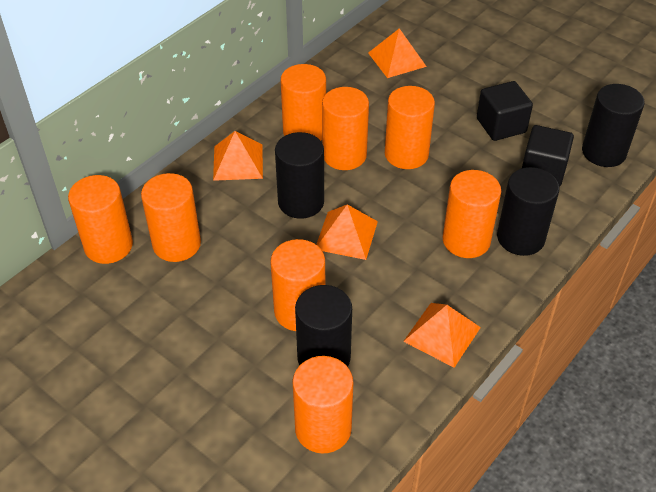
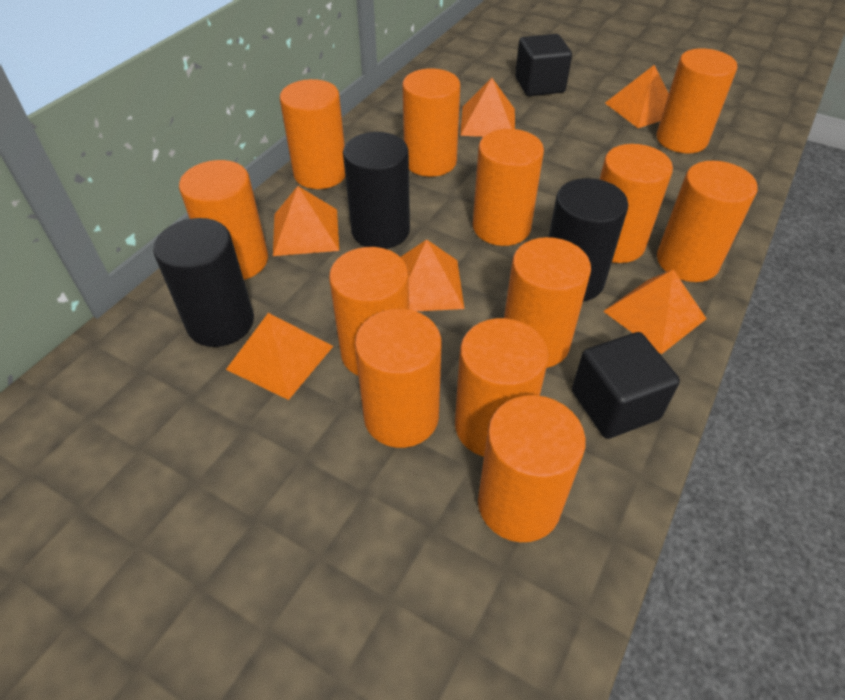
black cylinder: [275,132,324,219] [295,285,352,367] [497,167,559,256] [582,84,644,167] = 4 -> [153,218,254,347] [343,132,410,249] [549,178,628,302] = 3
orange cylinder: [68,175,133,264] [141,173,201,262] [270,239,325,331] [280,64,326,141] [292,356,353,453] [322,87,369,170] [385,86,435,169] [443,170,501,258] = 8 -> [179,160,268,280] [280,79,345,189] [329,247,409,376] [355,309,441,448] [402,69,460,177] [455,318,548,457] [473,129,544,246] [478,395,586,542] [504,237,591,368] [599,144,673,263] [656,48,737,153] [657,161,758,282] = 12
orange pyramid: [213,131,263,181] [316,204,378,260] [368,28,427,78] [403,303,481,368] = 4 -> [226,313,333,400] [273,186,339,256] [401,239,464,311] [460,78,515,137] [603,270,707,354] [605,65,669,128] = 6

